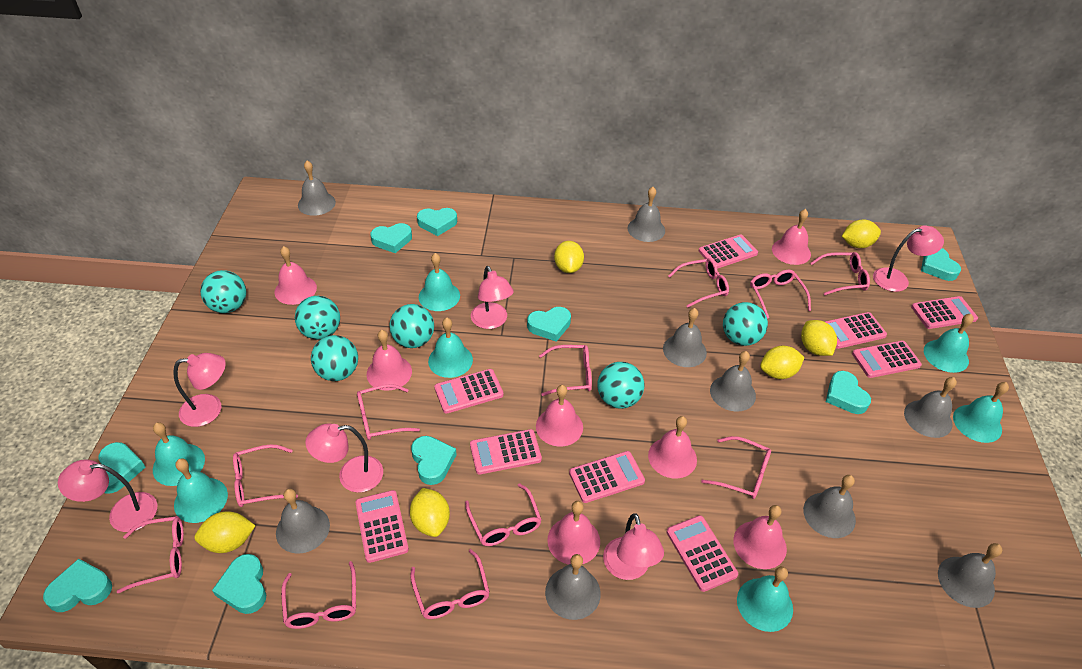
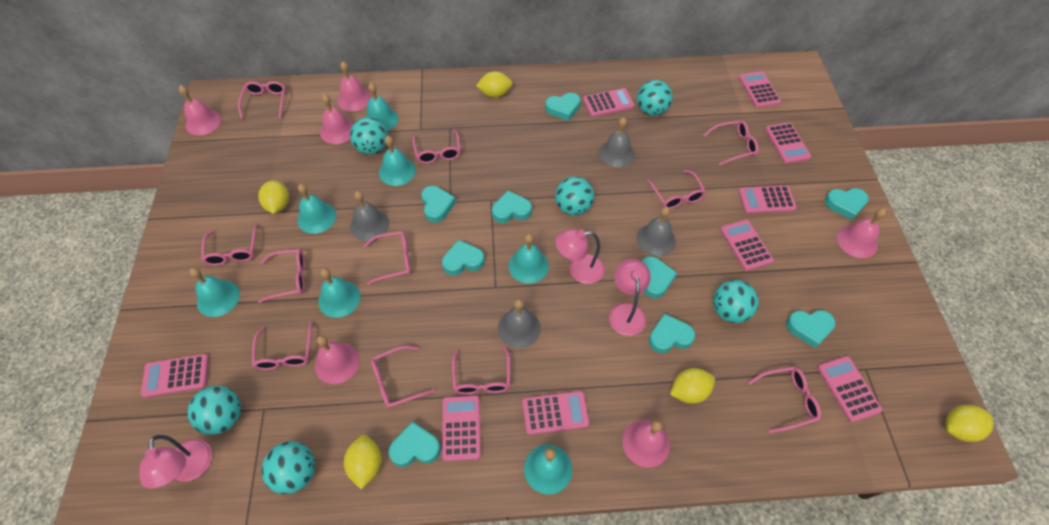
grey bell: [276,489,330,554] [298,161,336,216] [545,554,601,620] [628,187,665,242] [663,308,707,367] [710,351,756,412] [803,475,856,538] [904,377,957,438] [938,543,1002,608] = 9 -> [350,191,389,241] [498,299,541,348] [599,117,635,167] [636,207,676,257] = 4
pink bell: [275,246,317,305] [367,330,412,391] [536,385,583,447] [547,501,600,565] [648,416,697,478] [733,505,787,569] [772,209,811,265] = 7 -> [179,85,221,135] [315,335,360,384] [320,94,354,144] [337,61,371,111] [622,420,670,468] [837,208,886,258] = 6
pink lamp: [58,459,158,532] [173,353,226,427] [305,423,383,493] [471,266,514,329] [603,513,664,580] [873,225,944,292] = 6 -> [139,435,212,488] [555,229,605,284] [609,259,651,336] = 3
yellow lemon: [195,511,256,553] [410,488,450,537] [554,241,584,273] [760,346,804,379] [801,320,837,356] [842,220,881,248] = 6 -> [258,180,289,214] [344,435,382,489] [476,71,512,98] [670,368,715,404] [945,405,994,442] = 5

